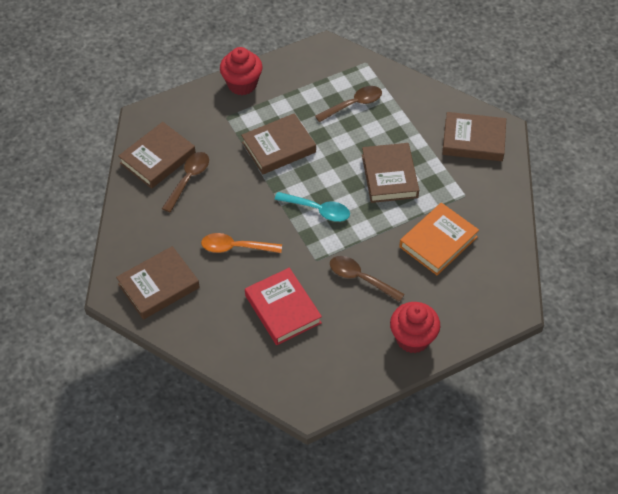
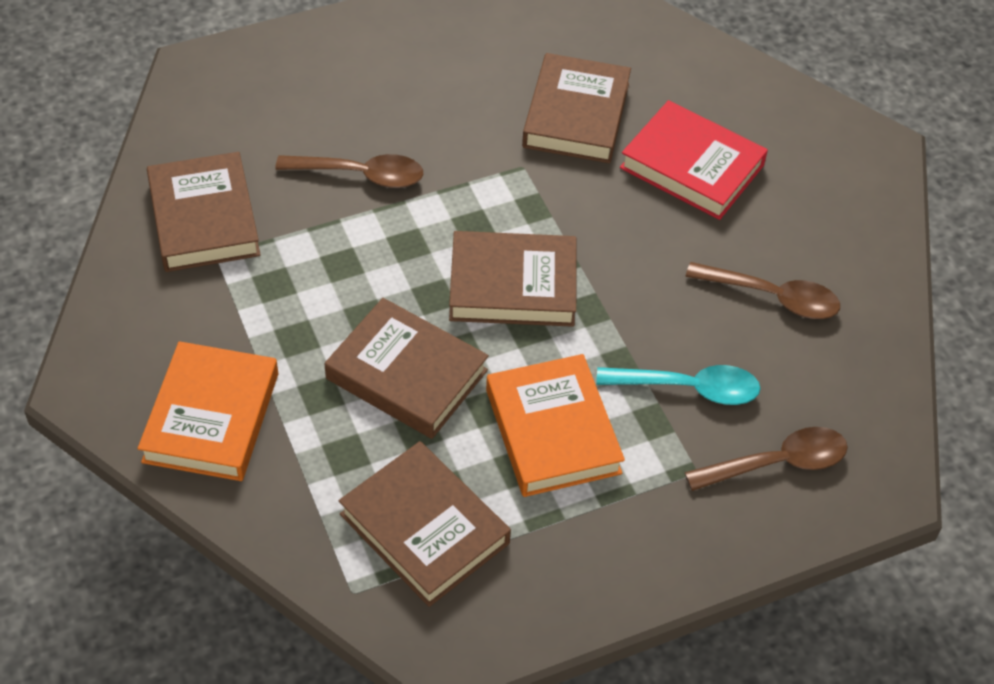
orange book: [399,203,479,275] = 1 -> [138,341,278,481] [486,354,625,497] = 2
orange spoon: [201,233,282,253] = 1 -> none = 0
red cupcake: [220,47,263,95] [390,302,440,353] = 2 -> none = 0

